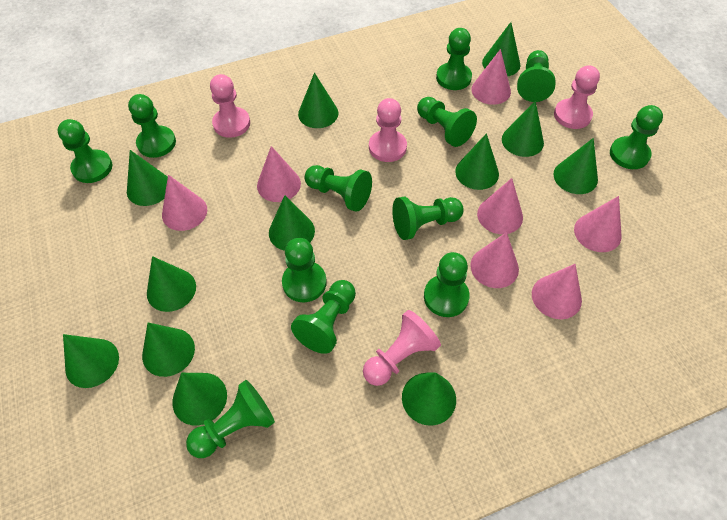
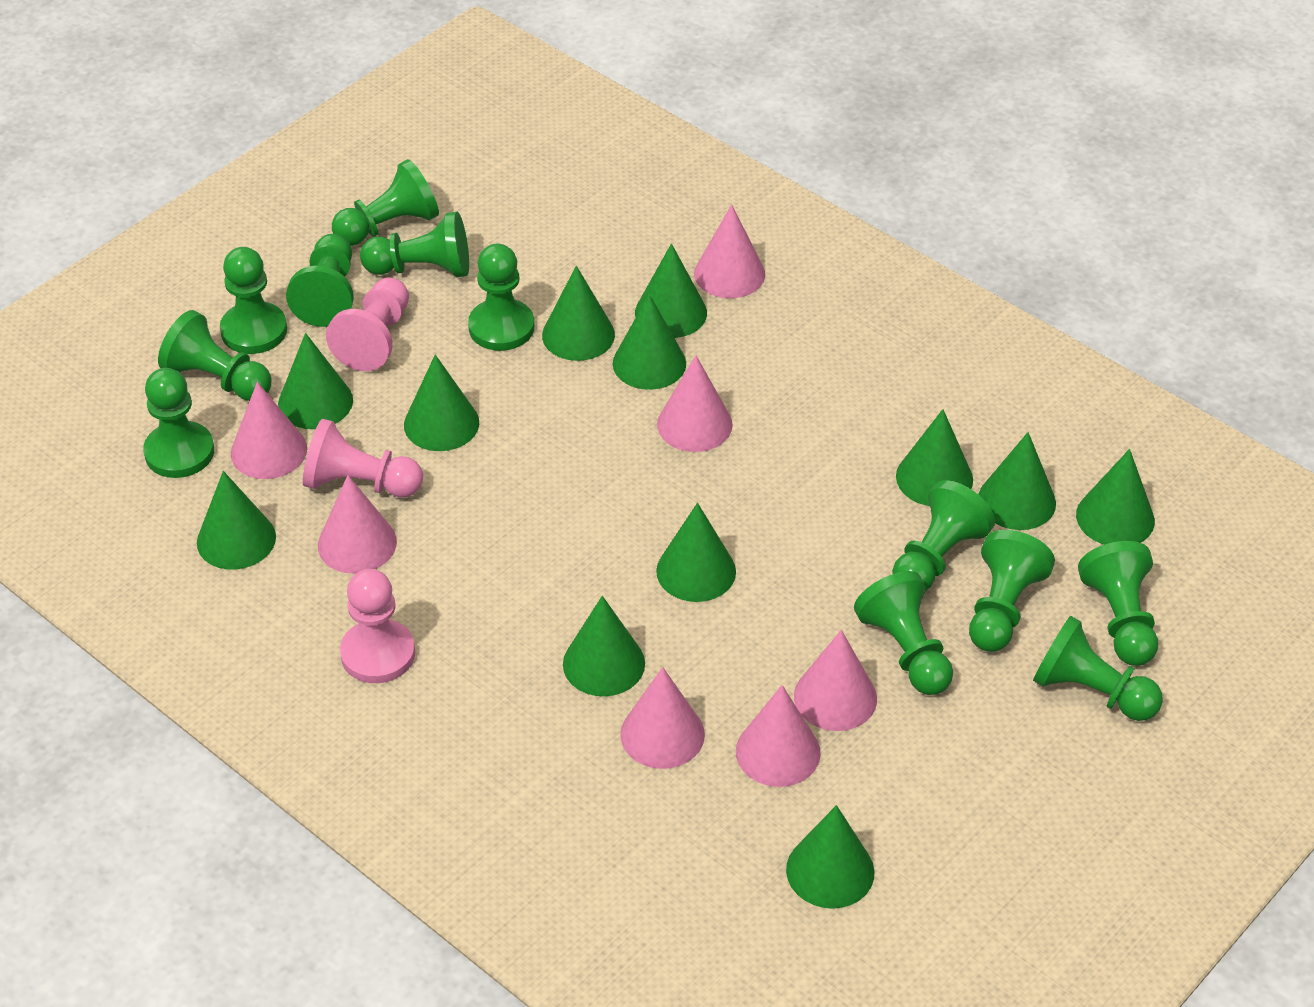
pink pawn: [210,74,250,138] [363,310,441,386] [369,98,407,162] [554,65,600,129] = 4 -> [303,418,423,497] [326,277,409,371] [340,569,415,683] = 3

